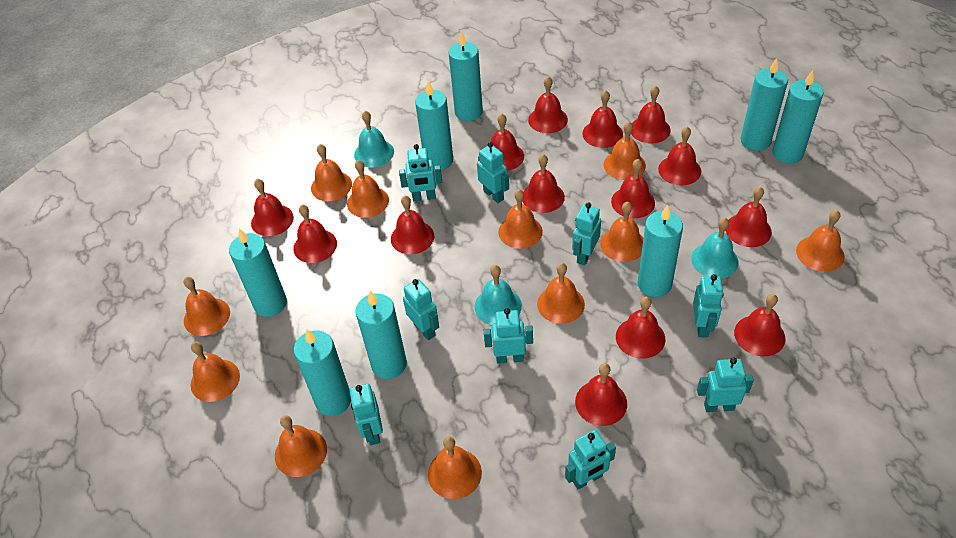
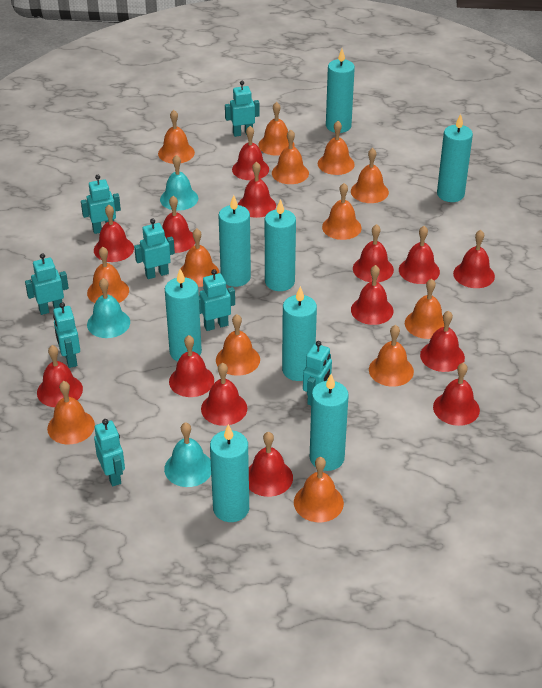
orange bell: [183,277,230,336] [191,341,240,402] [275,415,327,477] [311,144,352,201] [347,160,389,218] [428,436,482,499] [498,189,543,249] [537,263,585,324] [600,202,643,262] [604,121,646,180] [796,210,845,272] = 11 -> [47,381,95,444] [87,247,129,303] [158,110,195,164] [180,228,220,287] [216,314,260,376] [258,102,295,156] [272,130,309,184] [294,457,344,522] [318,121,355,175] [322,183,362,240] [351,148,389,203] [369,325,414,387] [405,279,444,339] = 13
turquoise robot: [349,384,383,445] [399,144,442,201] [403,279,439,340] [477,142,509,203] [484,308,533,364] [565,430,616,490] [572,202,601,265] [693,274,724,337] [697,357,754,412] = 9 -> [25,253,69,315] [53,302,80,368] [81,175,121,234] [94,419,125,487] [134,219,175,279] [199,269,235,331] [225,81,260,137] [303,341,332,405] = 8

